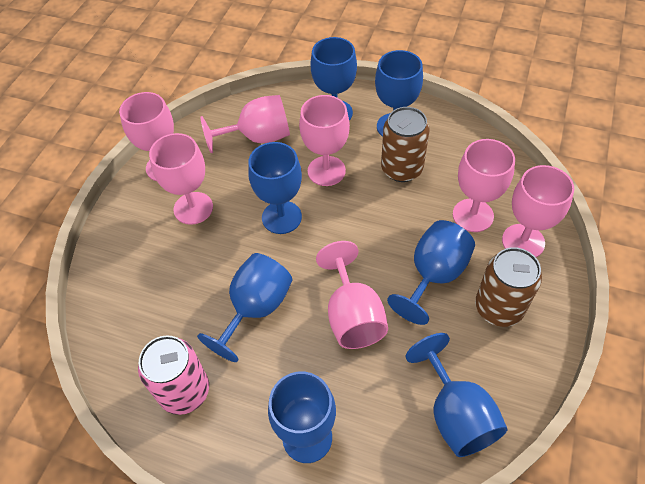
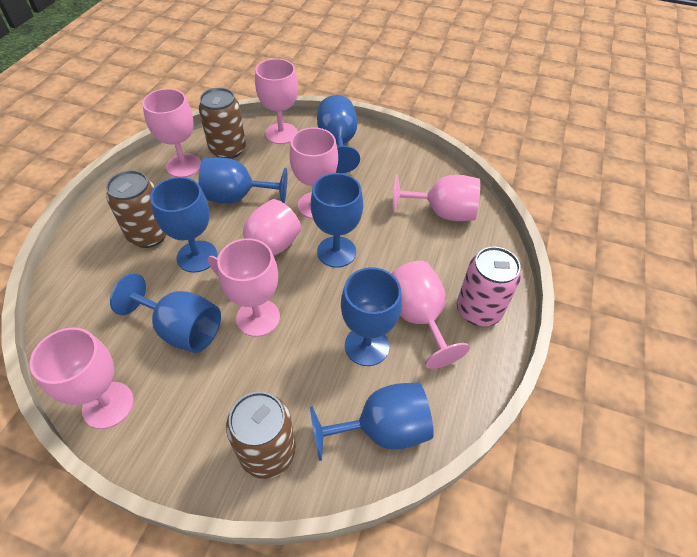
brown can: [381,107,430,182] [475,247,542,327] = 2 -> [106,170,166,248] [199,88,246,159] [226,392,296,479] = 3
pink goblet: [119,92,174,181] [149,133,213,225] [200,95,290,153] [299,95,350,186] [316,241,388,349] [453,139,515,232] [502,165,574,257] = 7 -> [30,327,134,429] [142,89,201,177] [208,199,301,276] [217,238,280,337] [255,59,298,144] [290,127,338,219] [391,261,470,369] [393,175,480,221] = 8

